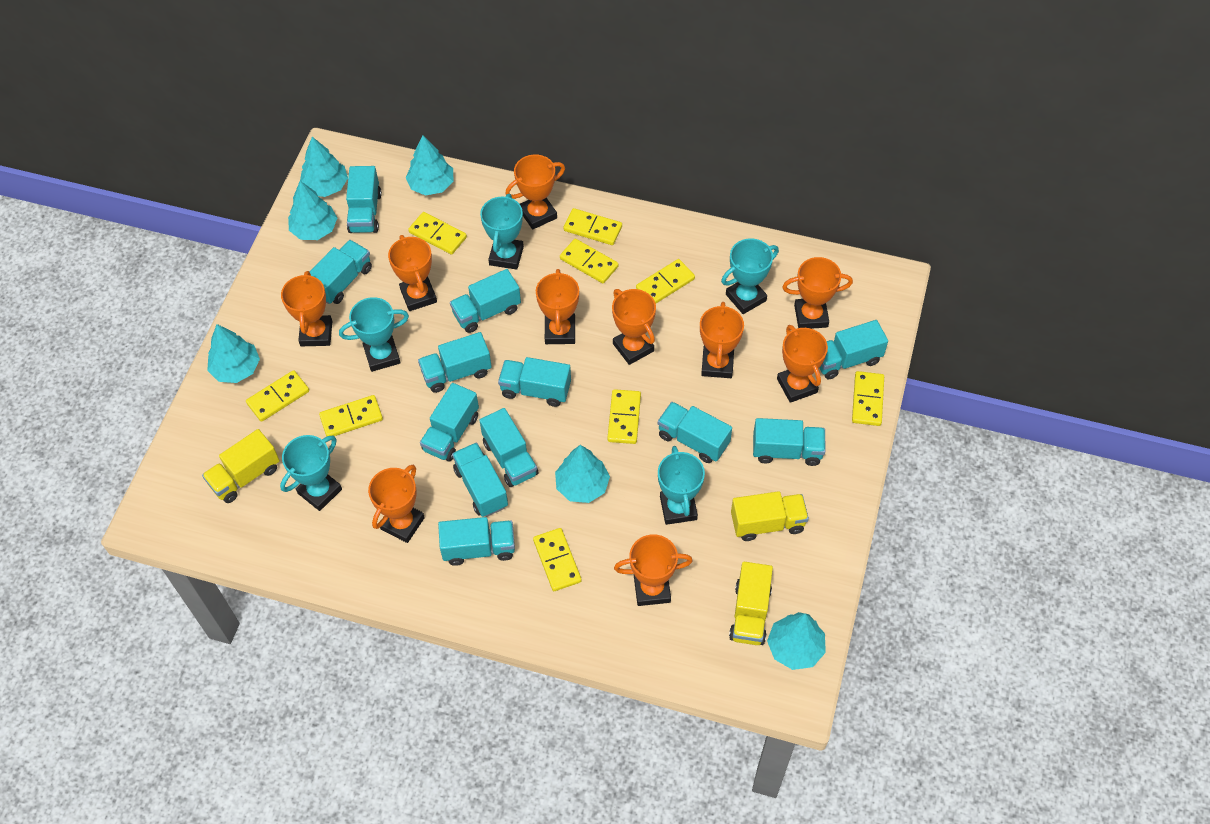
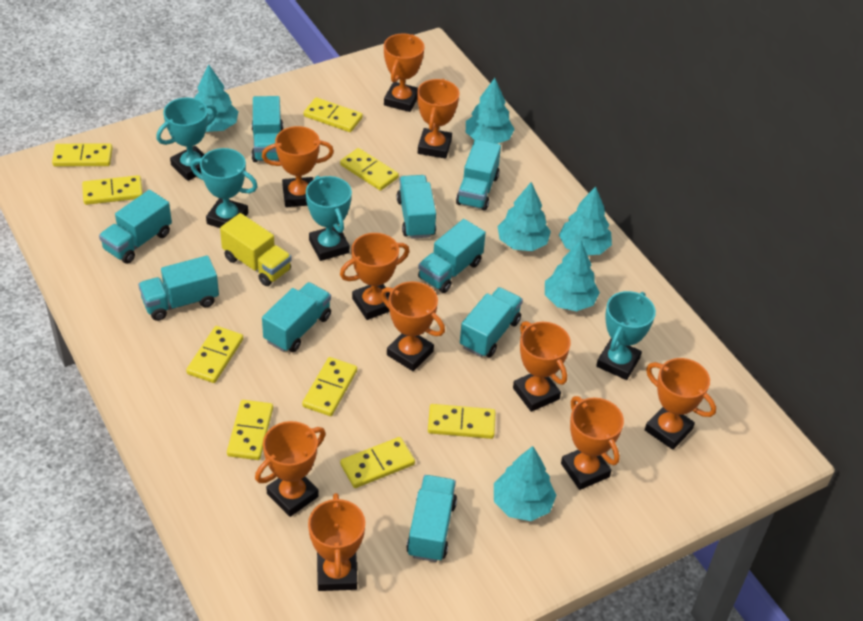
turquoise trophy: [280,435,342,511] [339,297,409,372] [480,194,524,270] [658,446,705,525] [721,239,779,314] = 5 -> [156,97,217,181] [191,148,258,228] [306,176,352,261] [596,291,656,380] = 4
turquoise truck: [310,240,372,304] [346,166,382,233] [418,332,492,393] [420,383,479,461] [438,517,515,566] [450,269,521,333] [452,443,508,517] [479,408,538,487] [498,357,571,407] [658,402,732,463] [753,418,826,466] [819,320,888,379] = 12 -> [99,190,172,264] [138,255,219,321] [252,96,283,162] [262,282,331,352] [397,175,436,239] [406,475,457,562] [418,219,486,293] [456,139,501,211] [460,287,523,357] = 9
yellow truck: [202,429,280,503] [729,562,773,645] [731,491,809,541] = 3 -> [220,213,292,286] = 1

